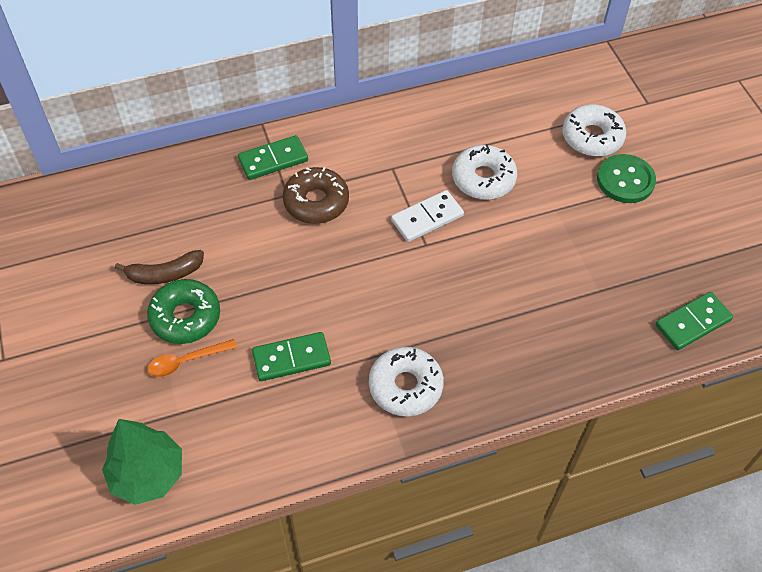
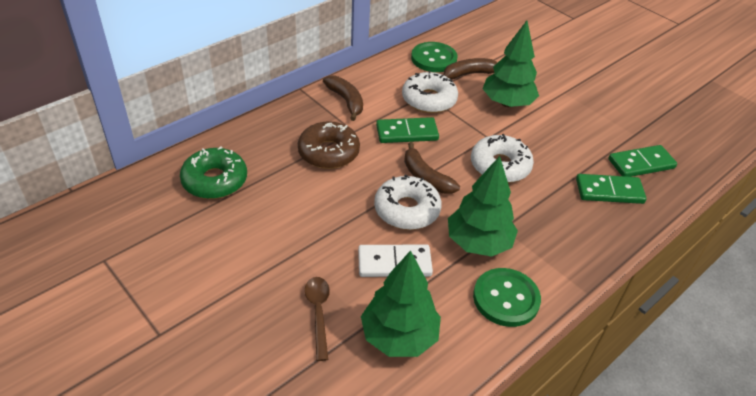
brown banana: [115,250,204,284] = 1 -> [323,75,363,121] [404,142,460,194] [444,58,497,80] = 3
brown spoon: none = 0 -> [305,277,330,361] = 1
green button: [597,154,656,203] = 1 -> [411,42,458,72] [473,268,541,327] = 2
green tree: [102,419,182,505] = 1 -> [361,250,441,357] [448,156,518,257] [483,21,539,107] = 3
orange spoon: [147,339,237,377] = 1 -> none = 0

